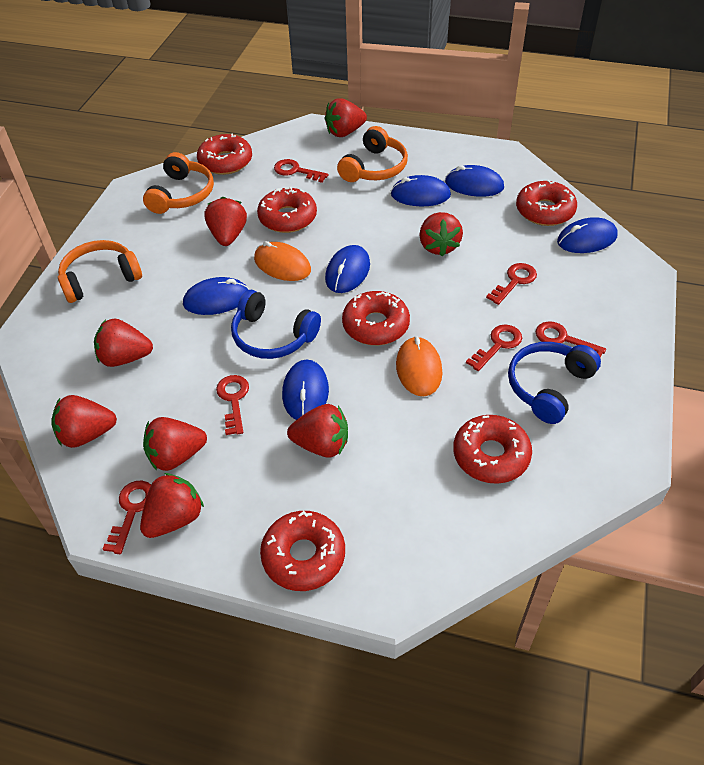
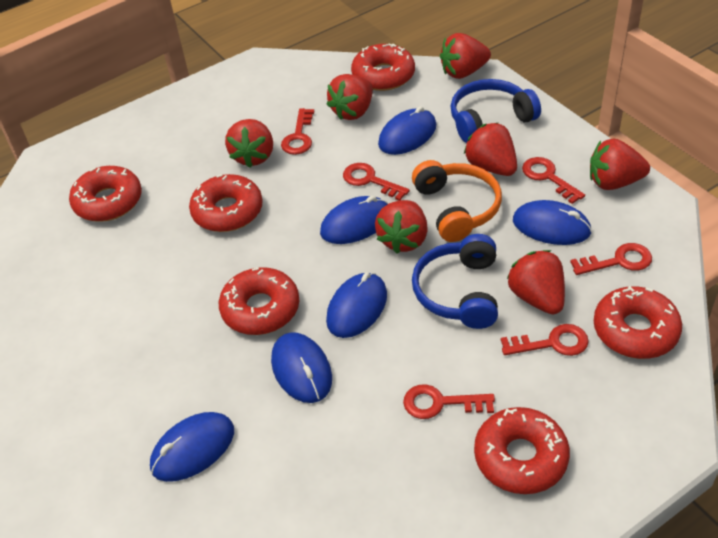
orange headphones: [58,240,142,303] [143,152,214,214] [337,126,408,182] = 3 -> [412,160,502,242] = 1
orange mouse: [254,241,311,281] [396,336,442,396] = 2 -> none = 0
red strawberry: [51,395,117,448] [94,319,153,367] [140,473,204,538] [143,417,207,471] [205,197,247,246] [287,404,348,458] [325,98,367,137] [419,212,463,256] = 8 -> [225,119,273,168] [326,74,373,120] [375,200,428,254] [440,33,491,79] [464,123,517,176] [507,250,565,315] [590,139,650,190] = 7

